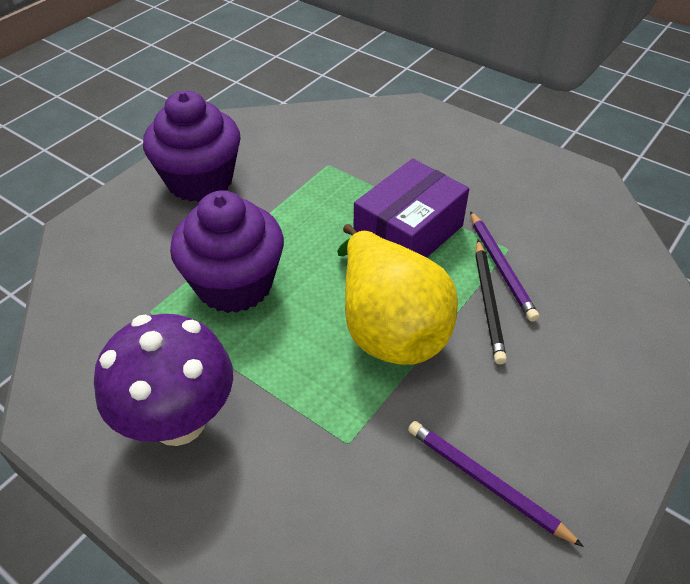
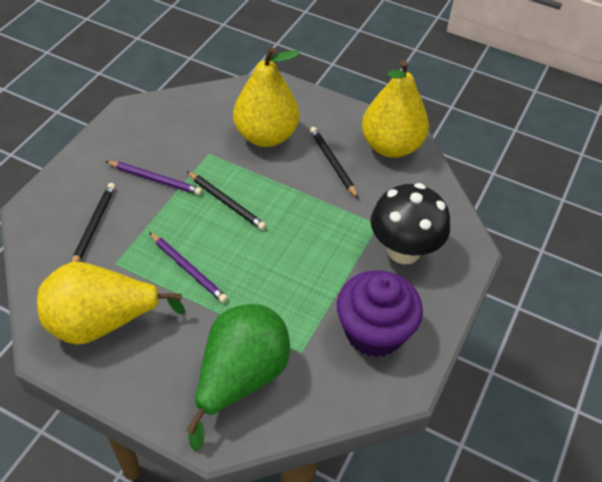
black mushroom: none = 0 -> [371,183,450,264] = 1
black pencil: [475,240,507,364] = 1 -> [72,183,115,262] [187,171,266,230] [310,127,358,198] = 3
green pear: none = 0 -> [186,304,290,451] = 1
purple box: [354,159,469,258] = 1 -> none = 0
purple cupcake: [143,91,241,202] [170,190,284,313] = 2 -> [337,270,423,357] = 1
purple mushroom: [94,314,233,446] = 1 -> none = 0
yellow pear: [337,224,458,365] = 1 -> [37,262,185,345] [233,47,300,147] [362,60,429,158] = 3

